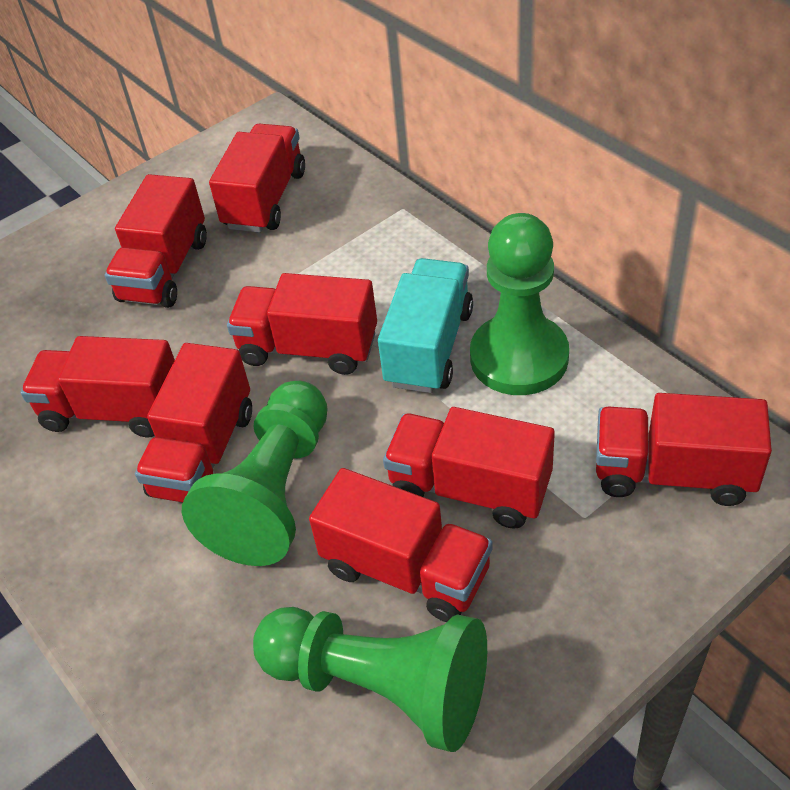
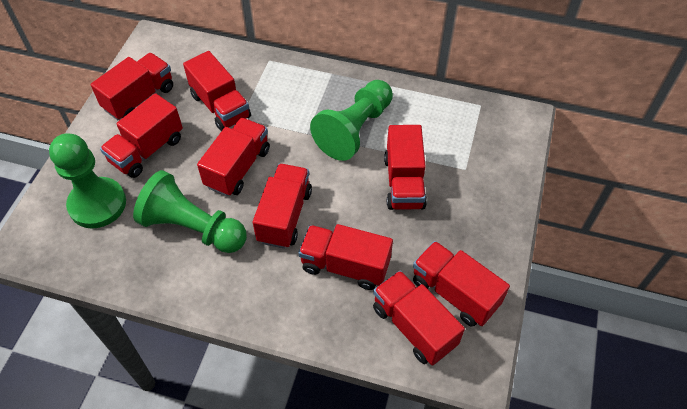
red truck: [21,336,175,437] [105,174,207,308] [135,343,252,502] [209,124,305,233] [227,273,377,375] [309,468,493,622] [383,407,555,529] [596,393,772,506] = 8 -> [91,53,173,120] [100,93,183,178] [183,51,251,131] [197,118,270,196] [253,164,312,249] [298,224,393,290] [373,270,465,366] [384,125,427,210] [413,241,510,327] = 9
turquoise truck: [378,258,473,393] = 1 -> none = 0

